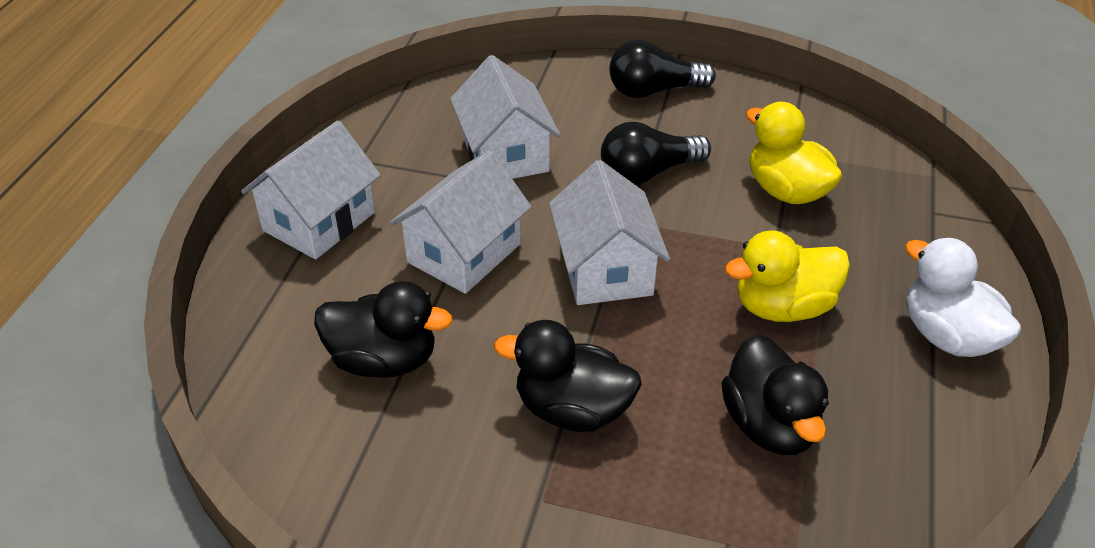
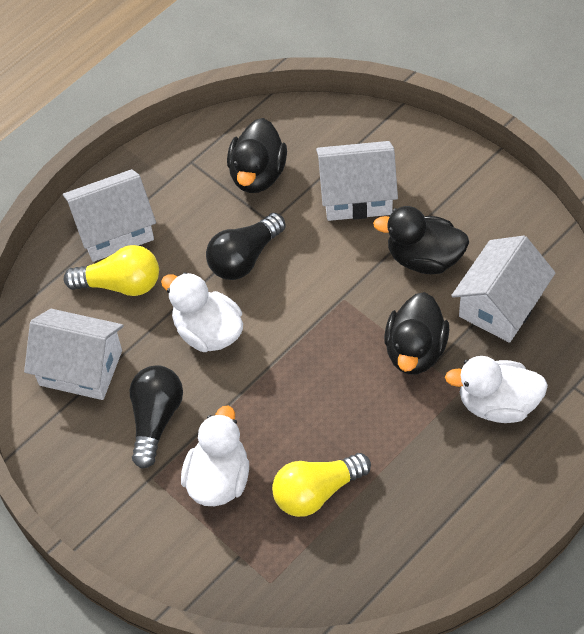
white duck: [905,238,1021,357] = 1 -> [161,272,243,352] [181,406,249,506] [445,356,548,423] = 3
yellow duck: [725,230,850,322] [746,102,842,204] = 2 -> none = 0
yellow light bulb: none = 0 -> [64,245,159,296] [272,453,371,517] = 2

